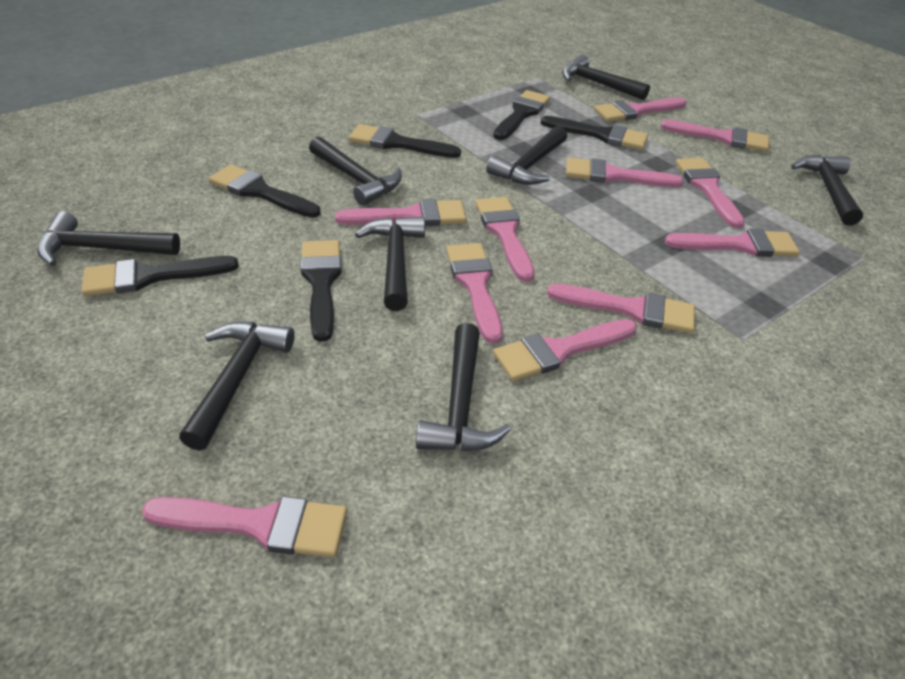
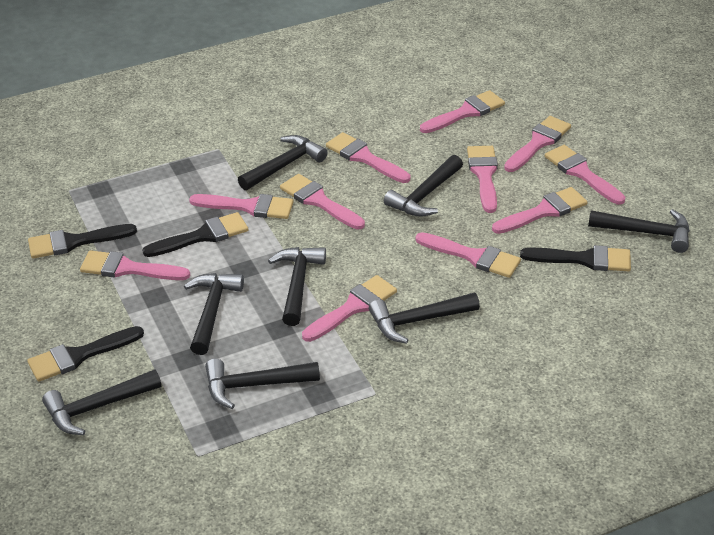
black brush: [82,256,239,296] [209,164,321,218] [300,240,342,342] [349,124,461,158] [493,90,550,140] [541,116,648,150] = 6 -> [27,326,144,382] [28,224,137,259] [142,212,248,257] [520,245,631,271] = 4

